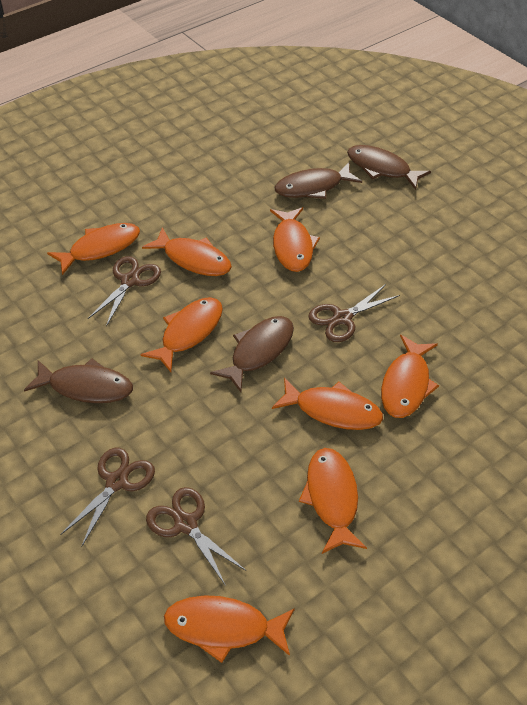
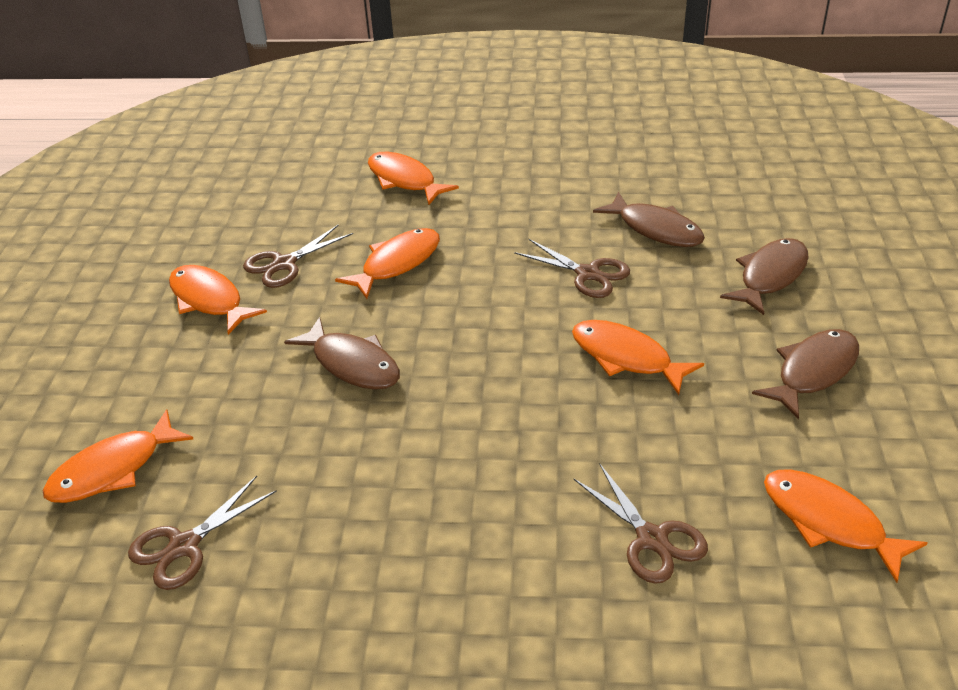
orange fish: [47,223,140,275] [140,297,223,372] [142,227,232,276] [164,595,295,663] [270,207,320,272] [272,377,383,430] [299,448,367,554] [381,335,439,418] = 8 -> [43,409,193,503] [169,265,267,335] [335,228,440,299] [368,152,459,205] [572,320,704,395] [764,469,928,583] = 6

